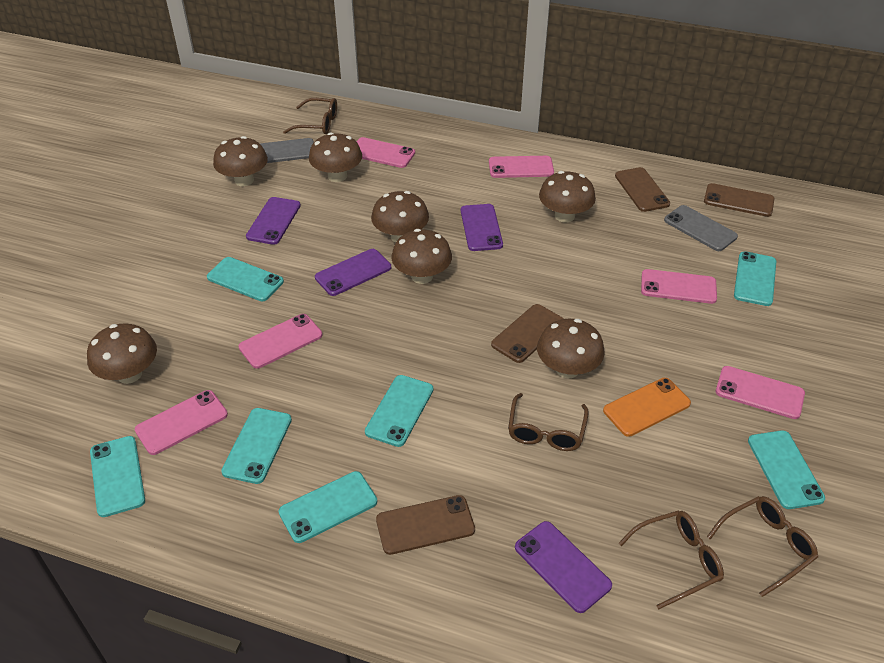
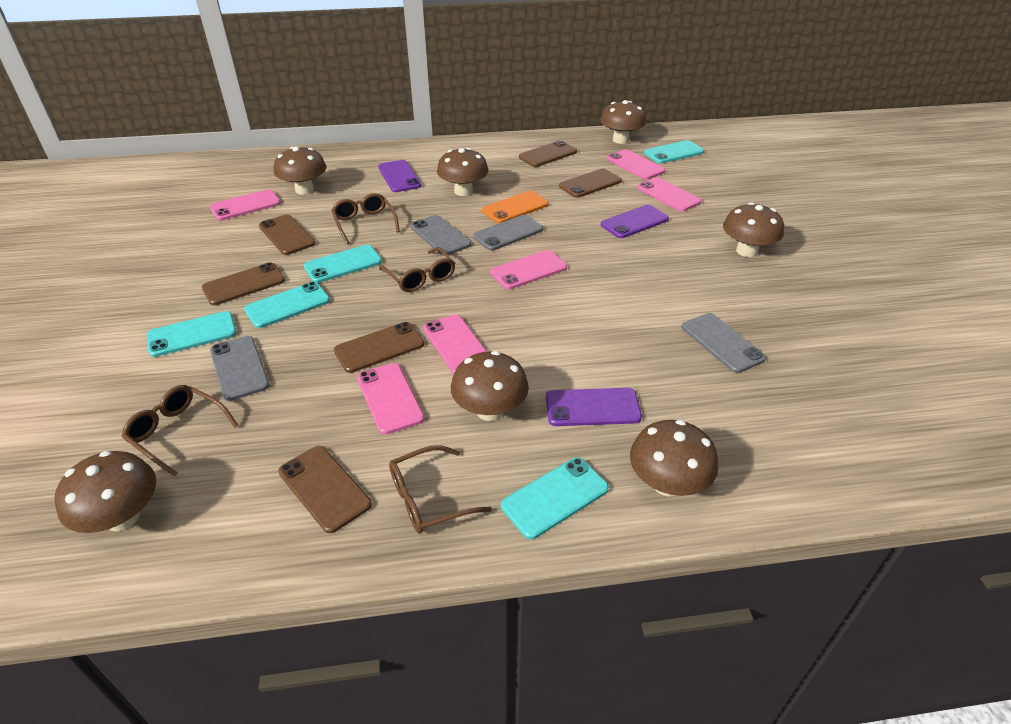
brown phone: [376,495,475,555] [491,304,564,363] [615,167,670,212] [704,183,775,217] = 4 -> [202,262,285,305] [259,214,315,255] [278,446,372,533] [334,322,424,373] [519,140,577,167] [559,169,622,198] = 6
grey phone: [260,138,314,163] [664,205,738,251] = 2 -> [210,336,270,401] [410,215,471,256] [473,215,543,251] [682,313,766,373] = 4
purple phone: [246,197,301,245] [315,249,391,296] [461,204,503,251] [515,521,612,613] = 4 -> [378,160,422,192] [546,388,642,426] [601,205,669,238] = 3
turquoise phone: [90,436,145,517] [207,257,284,301] [221,408,292,484] [278,471,377,543] [365,375,433,447] [734,251,776,306] [748,430,825,509] = 7 -> [147,311,237,357] [244,282,330,328] [304,245,382,283] [501,457,609,539] [644,140,704,163] = 5

